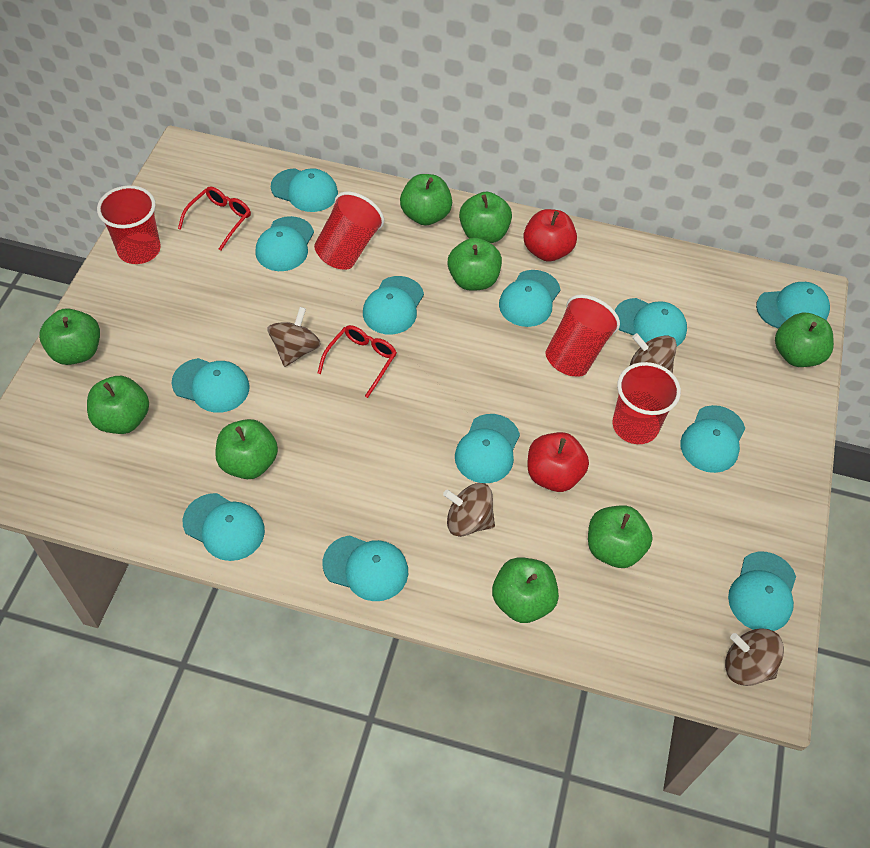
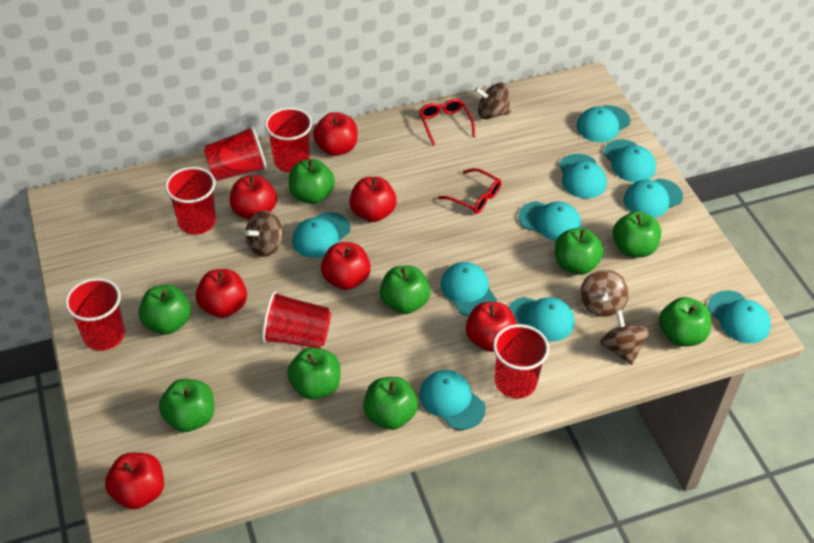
red apple: [523,209,577,262] [527,432,589,492] = 2 -> [105,453,164,509] [196,269,247,318] [230,175,277,220] [313,112,358,156] [321,242,371,290] [349,177,397,222] [466,302,517,352] = 7
red cup: [97,186,161,264] [314,192,384,270] [545,295,620,377] [613,362,681,444] = 4 -> [65,278,125,351] [165,167,216,235] [204,126,267,181] [262,291,331,348] [265,107,312,172] [493,324,549,398] = 6
turquoise cap: [172,358,250,413] [183,493,265,561] [256,216,314,271] [271,168,338,212] [323,535,408,601] [363,276,424,335] [455,414,520,483] [499,270,561,327] [615,298,687,346] [680,405,745,473] [728,552,796,631] [756,282,830,328] = 12 -> [292,212,351,258] [419,370,486,430] [441,262,497,317] [508,297,575,341] [518,201,581,241] [559,154,607,199] [576,105,631,142] [603,140,656,182] [624,179,683,218] [708,290,771,344] = 10

